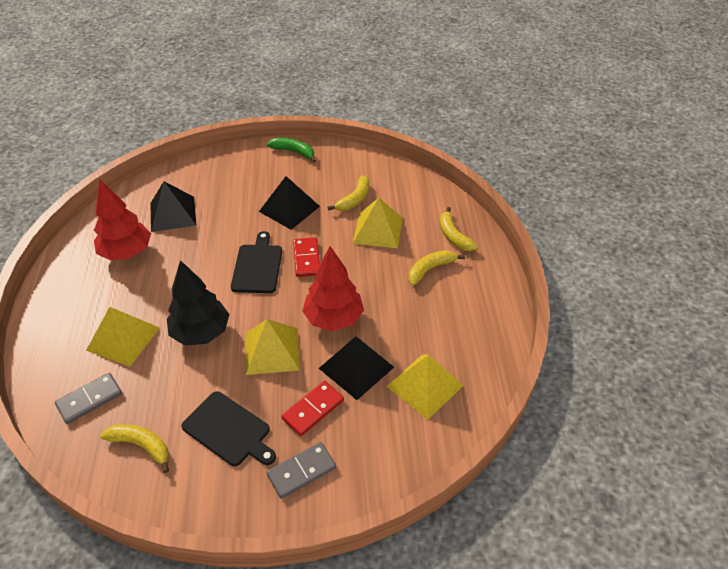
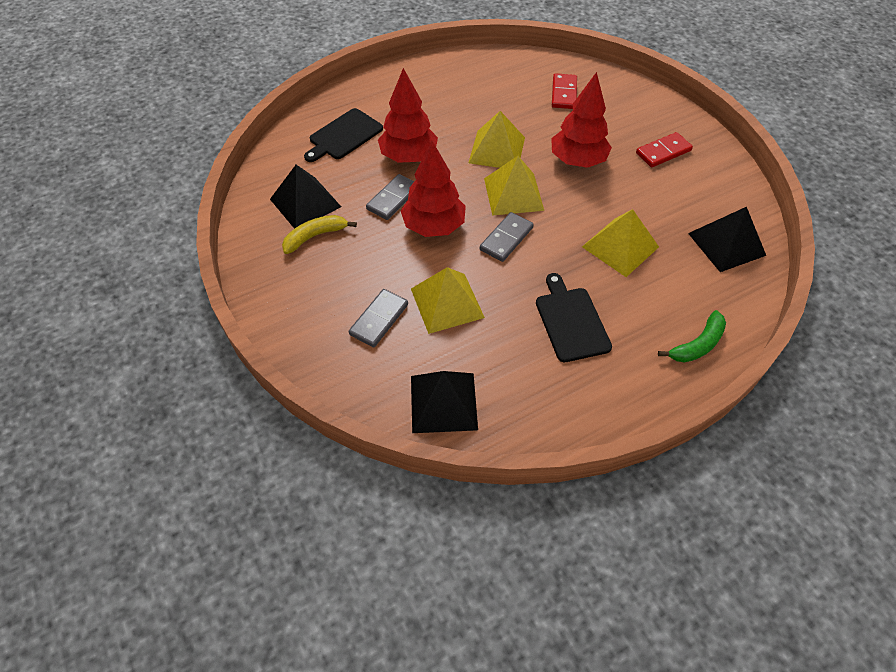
black tree: [167,260,230,346] = 1 -> none = 0
grey domino: [55,373,122,424] [267,442,336,499] = 2 -> [349,289,408,347] [366,174,415,220] [480,212,534,262] = 3
red tree: [94,180,151,261] [302,246,364,331] = 2 -> [378,68,438,163] [401,140,466,237] [551,72,612,168] = 3
yellow banana: [100,424,169,473] [328,175,369,211] [408,250,465,286] [440,207,478,251] = 4 -> [282,215,357,254] = 1

